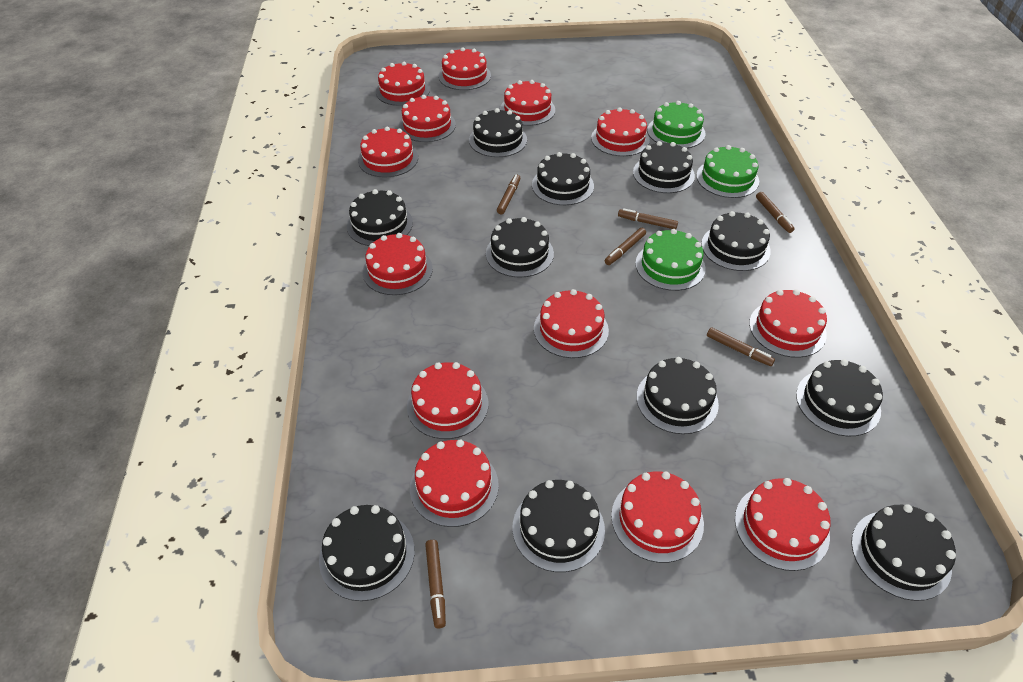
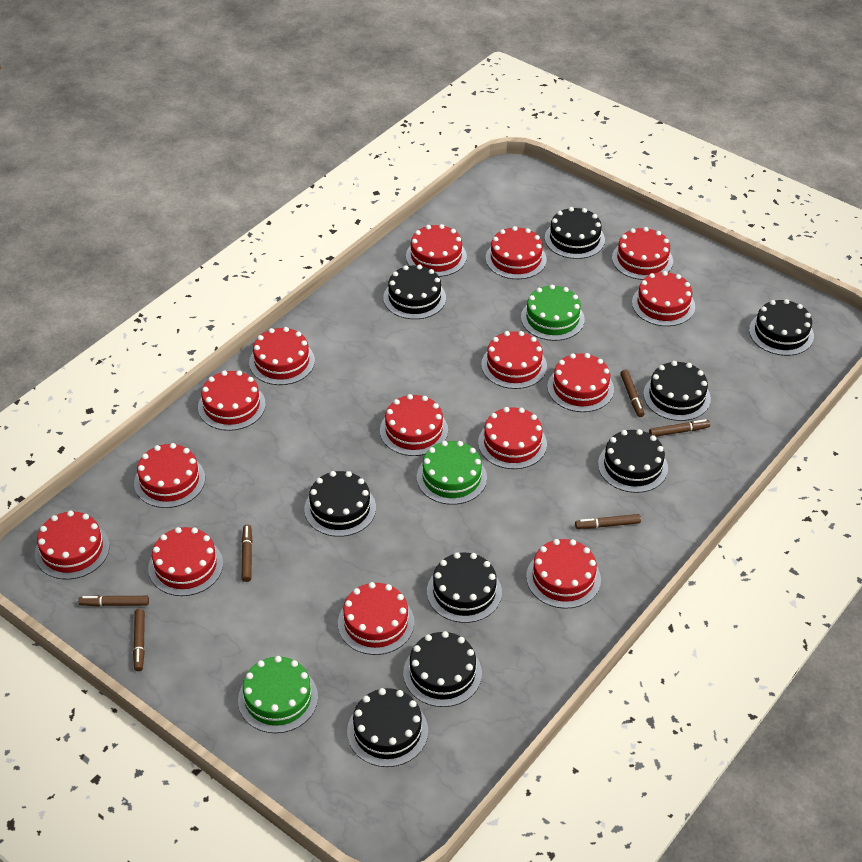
black cake: [319,505,415,601] [347,189,413,246] [469,108,527,157] [486,217,554,278] [513,480,605,572] [532,152,594,205] [633,141,695,193] [637,357,719,434] [701,211,771,271] [796,359,883,436] [851,504,956,601] = 11 -> [304,471,376,537] [347,688,428,767] [383,265,446,319] [403,631,482,707] [427,552,502,623] [545,207,605,259] [598,429,668,493] [643,361,711,421] [749,299,814,356] = 9
red cake: [358,127,418,177] [363,233,433,295] [376,62,430,106] [399,95,456,142] [407,362,489,439] [410,440,499,527] [438,47,491,90] [500,80,555,126] [534,289,609,358] [591,107,650,156] [611,471,704,563] [735,478,831,571] [749,289,827,358] = 13 -> [35,511,109,580] [134,443,205,508] [148,527,223,596] [198,370,266,431] [249,327,315,385] [338,582,414,655] [380,394,448,456] [406,224,467,277] [478,407,547,469] [481,331,547,389] [486,226,547,279] [526,539,601,609] [547,353,614,412] [612,227,673,280] [632,271,695,326] = 15

